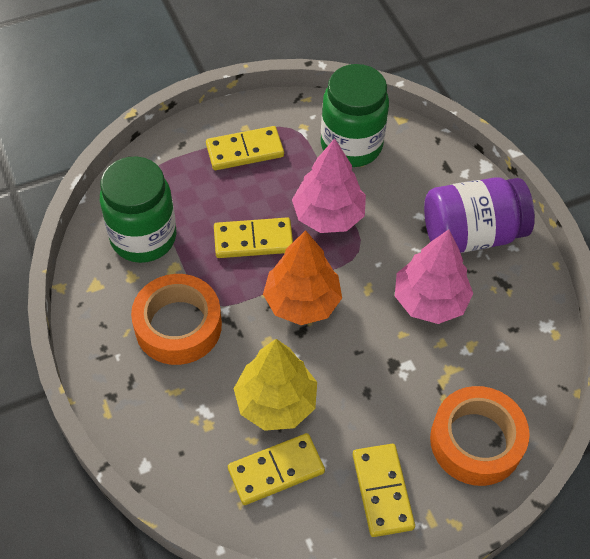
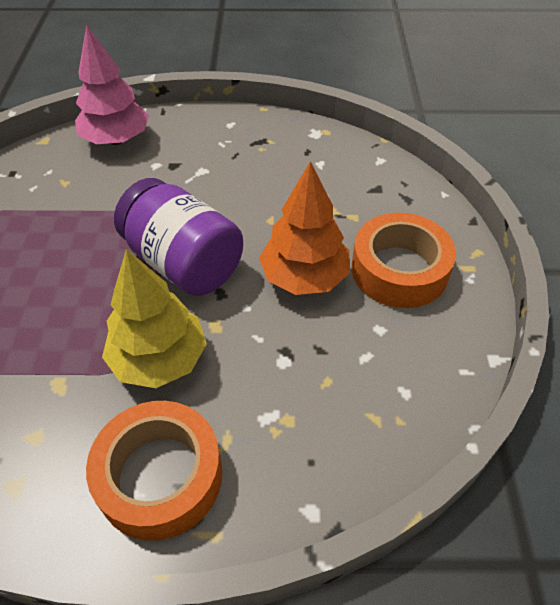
green jar: [100,156,176,263] [321,64,389,167] = 2 -> none = 0
pink tree: [292,138,366,233] [395,229,473,324] = 2 -> [75,24,149,145] = 1
yellow domino: [206,126,284,170] [214,217,293,258] [228,433,325,505] [353,444,415,537] = 4 -> none = 0

